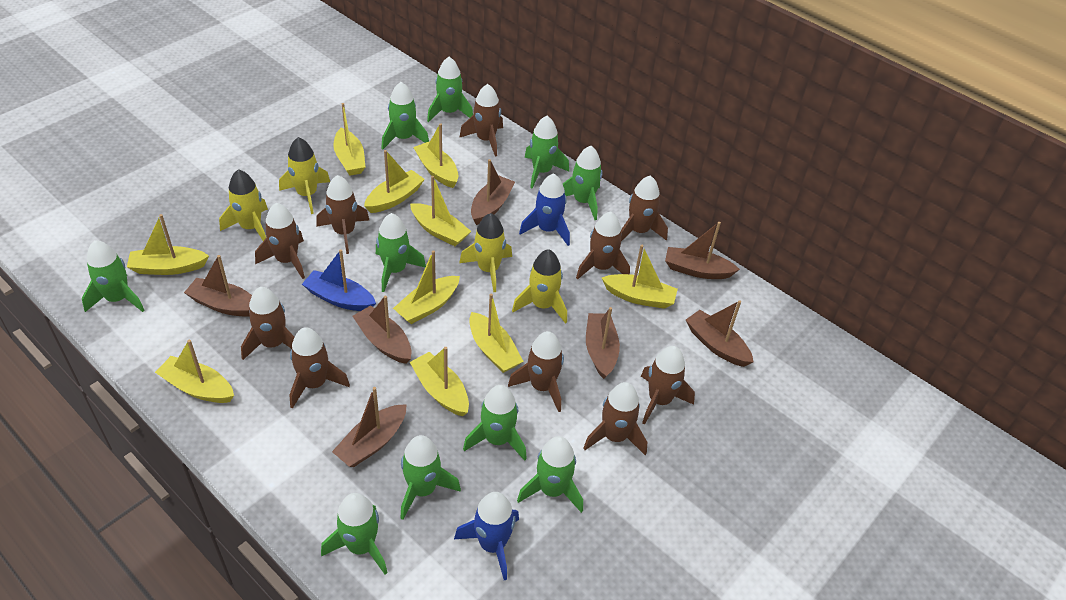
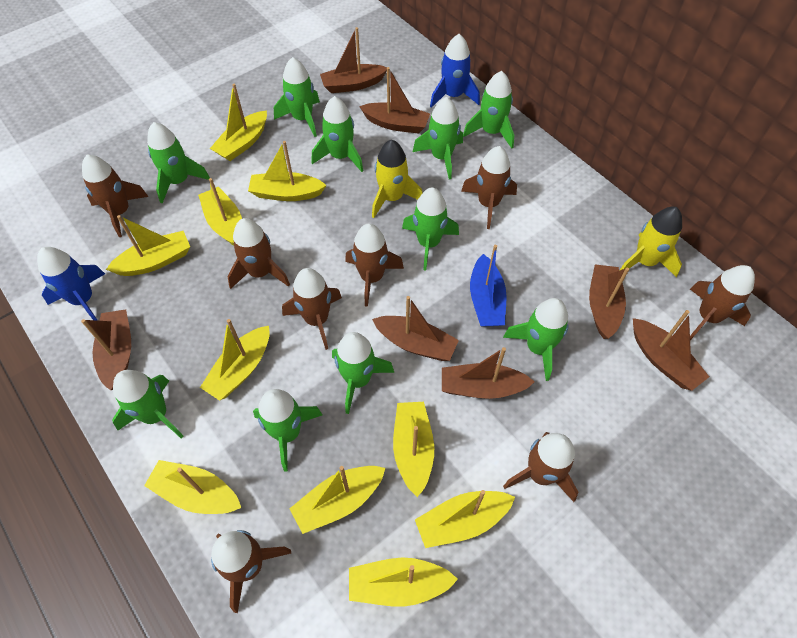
brown rocket: [241,287,295,360] [255,203,305,279] [290,327,350,409] [316,175,370,254] [459,84,503,156] [508,331,564,412] [576,211,630,280] [583,382,647,455] [621,175,668,241] [641,346,695,425] = 10 -> [82,154,149,237] [211,530,291,613] [227,218,290,289] [282,268,342,350] [345,223,404,307] [461,146,517,229] [503,432,578,502] [690,265,755,340] = 8
yellow rocket: [219,169,268,241] [279,137,330,214] [459,213,512,292] [512,249,567,324] = 4 -> [372,140,422,218] [619,207,682,277] = 2

